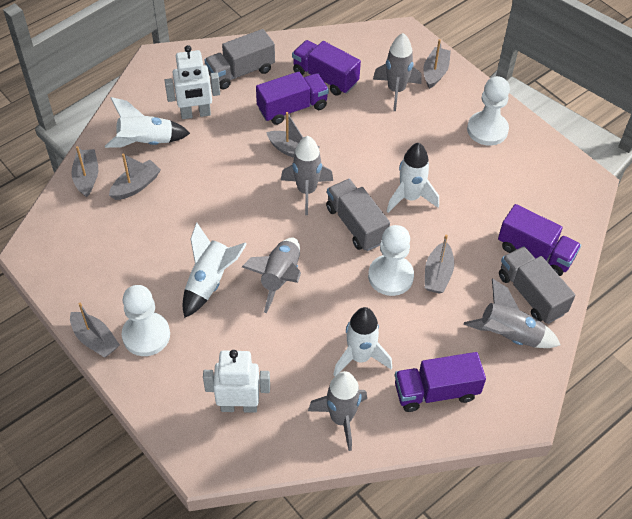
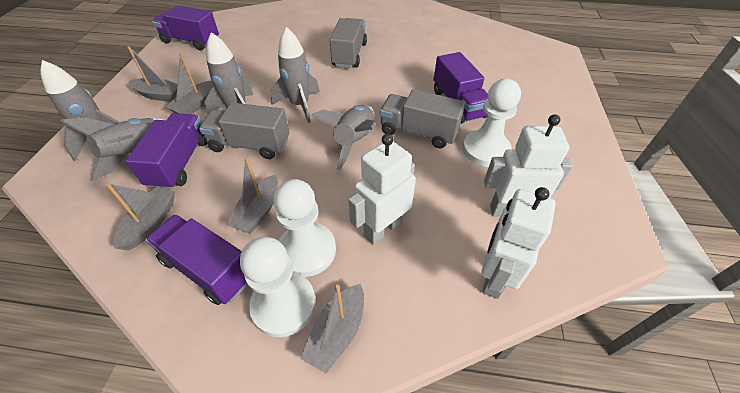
grey boat: [70,302,120,358] [71,146,98,198] [109,153,161,200] [266,112,320,158] [423,39,451,89] [425,235,454,293] = 6 -> [105,183,175,251] [127,46,177,102] [166,54,213,114] [226,157,278,234] [300,284,364,374] = 5
white robot: [164,45,220,119] [203,350,270,413] = 2 -> [348,134,416,245] [481,187,556,299] [484,114,573,216] = 3
white rocket: [105,97,190,148] [182,222,247,318] [333,307,392,376] [387,143,439,213] = 4 -> none = 0

